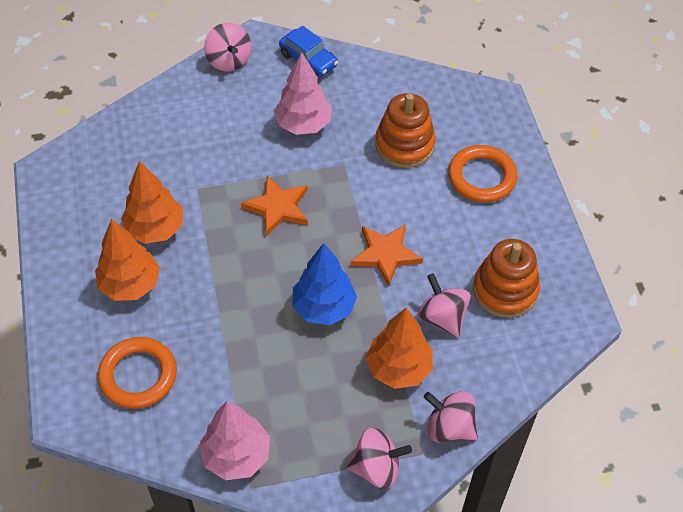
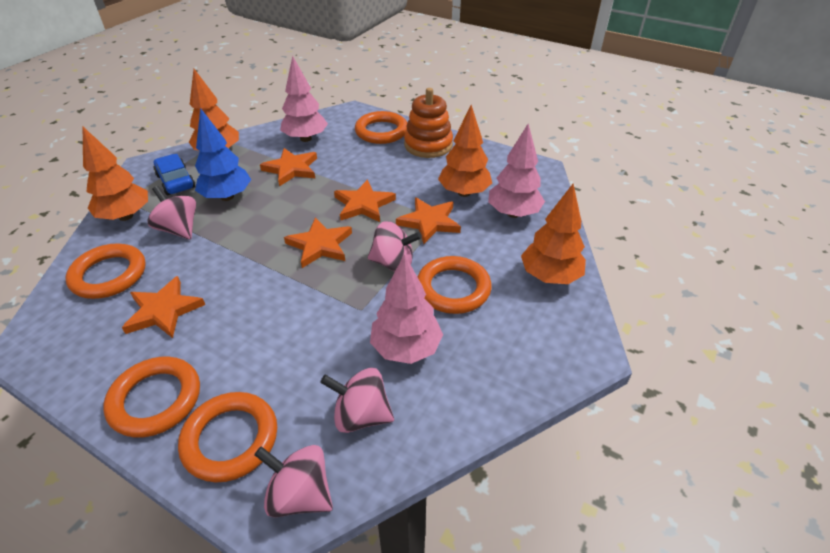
orange ring: [98,337,177,409] [448,145,518,202] = 2 -> [65,243,146,299] [103,357,200,438] [178,392,277,482] [355,111,407,144] [418,256,492,314] = 5
orange stacking toy: [375,93,436,168] [473,239,540,318] = 2 -> [404,88,453,158] = 1
orange star: [241,176,308,236] [351,224,423,287] = 2 -> [122,276,205,338] [260,148,317,187] [284,217,352,268] [334,180,396,222] [396,197,461,244] = 5
orange tree: [95,219,160,301] [121,160,183,244] [366,308,433,389] = 3 -> [83,127,148,221] [189,69,239,151] [438,105,492,197] [521,184,586,284] = 4
pink tree: [199,401,270,480] [274,52,332,135] = 2 -> [280,56,328,142] [370,254,443,364] [488,124,545,218] = 3

